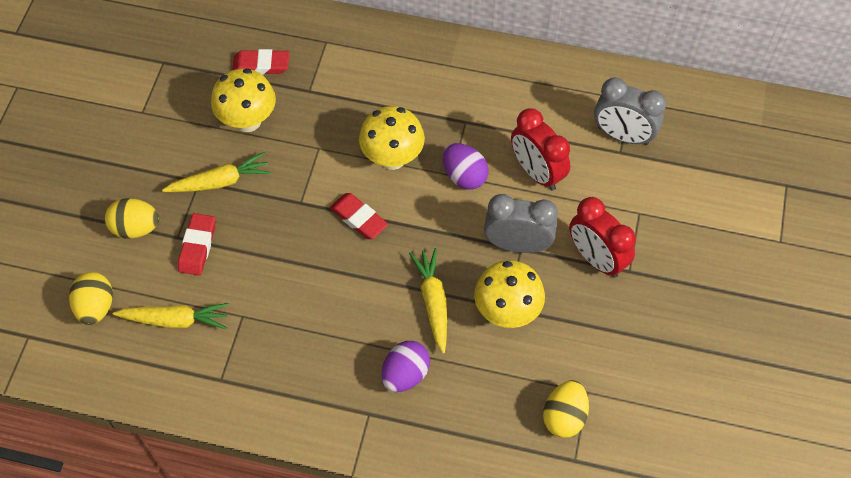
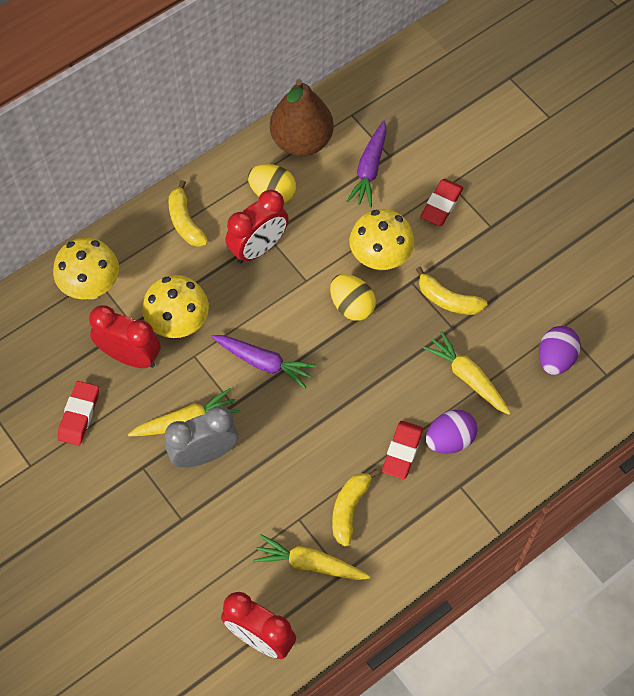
brown pear: none = 0 -> [270,79,334,156] = 1
grey clock: [484,194,558,253] [594,77,666,145] = 2 -> [165,406,238,468] = 1
purple carrot: none = 0 -> [211,335,316,388] [347,120,387,207] = 2
red clock: [511,108,570,190] [569,197,636,278] = 2 -> [89,305,161,368] [221,592,296,659] [225,190,289,263] = 3
yellow banana: none = 0 -> [168,180,208,247] [332,469,379,547] [416,267,488,315] = 3
yellow egg: [69,272,113,325] [105,198,159,239] [543,380,589,438] = 3 -> [248,164,296,203] [330,274,376,321] = 2

